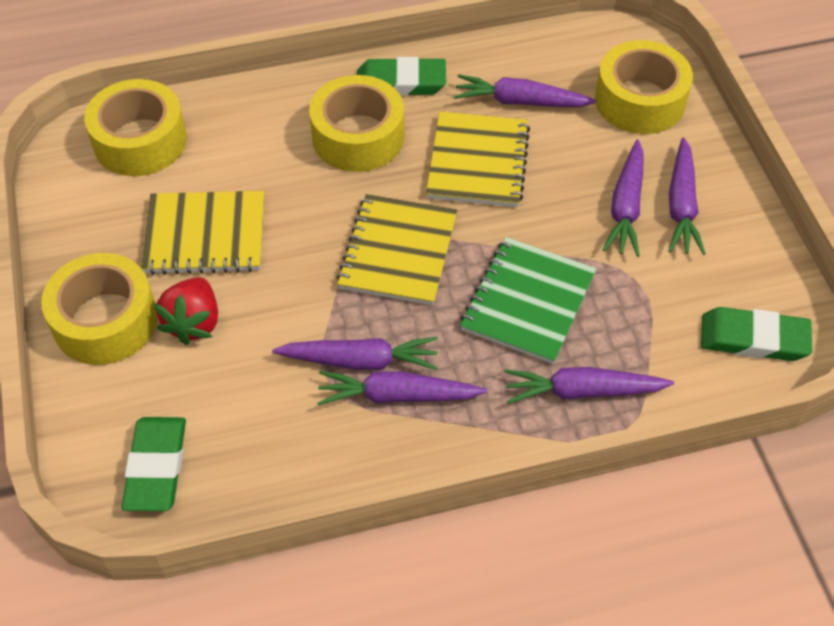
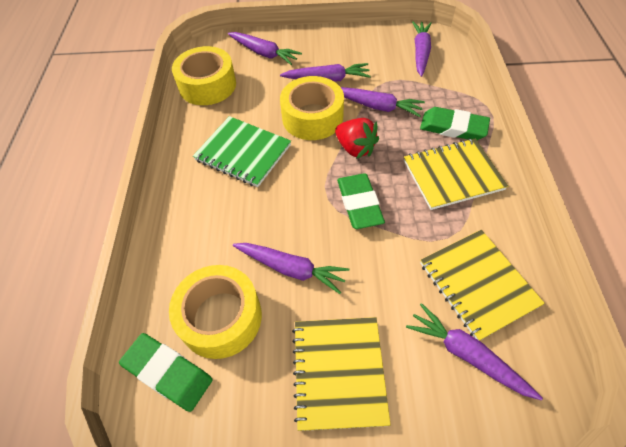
yellow tape: [41,253,158,365] [84,79,187,176] [309,75,404,172] [595,40,693,134] = 4 -> [169,265,262,359] [172,46,236,105] [280,76,344,140] = 3

